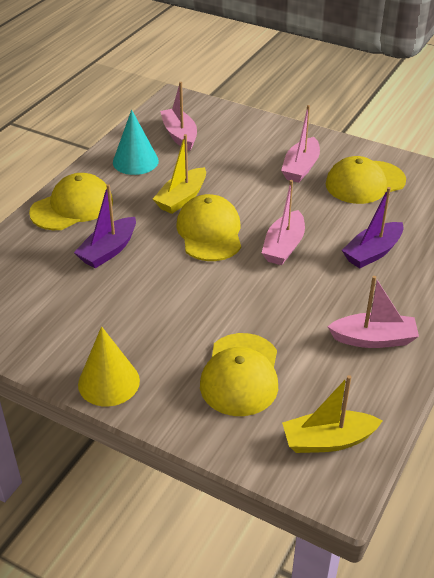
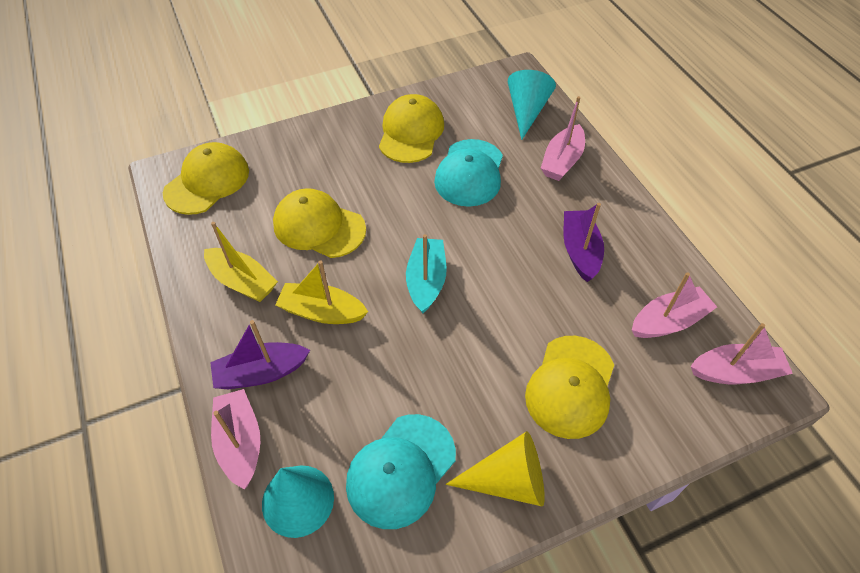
turquoise boat: none = 0 -> [406,234,446,314] = 1
turquoise cap: none = 0 -> [346,414,456,529] [434,139,503,207] = 2
turquoise cone: [113,110,159,175] = 1 -> [262,466,334,538] [508,70,556,140] = 2

